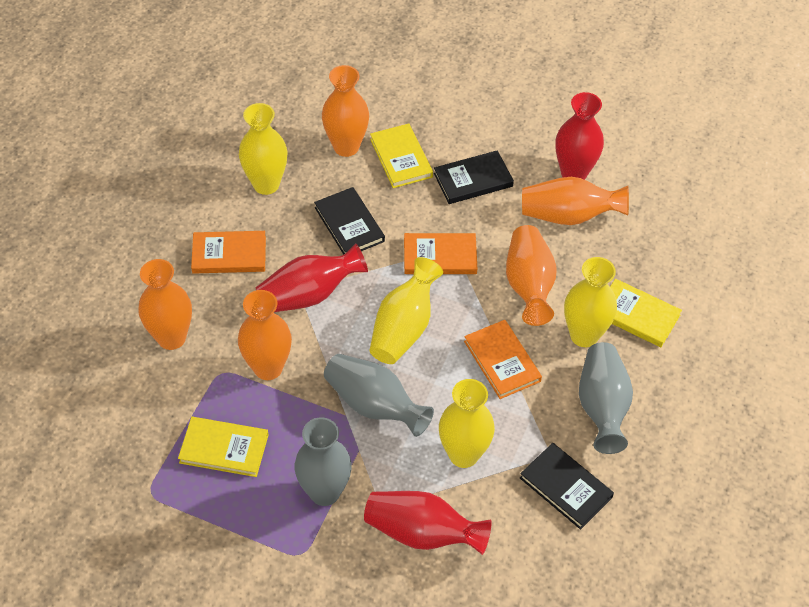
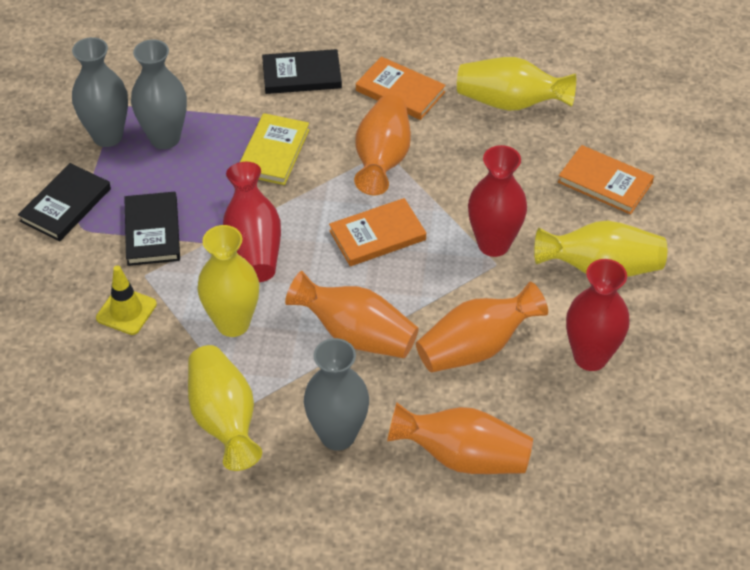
orange vase: [138,259,192,350] [238,290,292,380] [322,65,369,157] [506,225,557,326] [522,177,629,225] = 5 -> [285,271,419,358] [354,95,411,195] [387,403,533,474] [416,282,548,372] = 4
yellow book: [178,417,268,477] [370,123,433,188] [610,279,682,347] = 3 -> [240,113,310,185] = 1
yellow traffic cone: none = 0 -> [96,265,157,335] = 1

